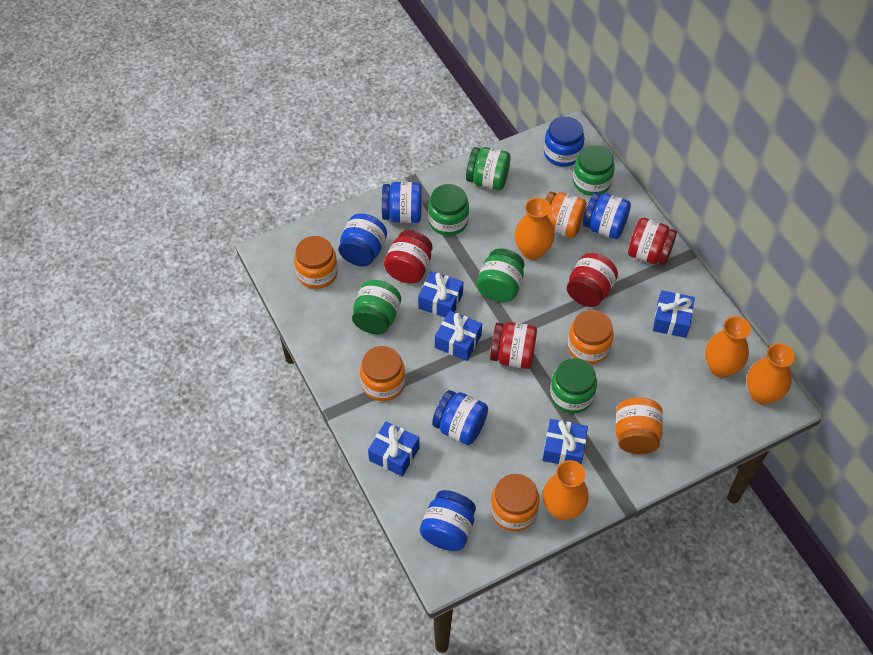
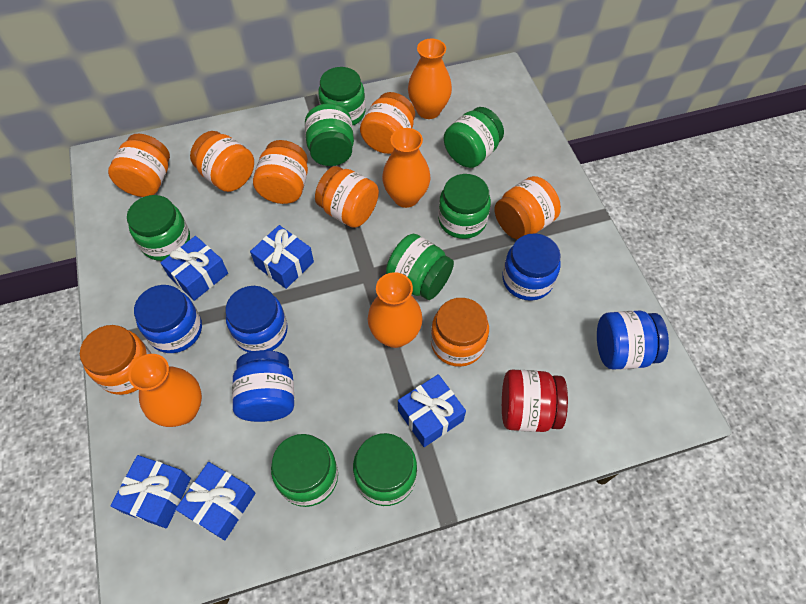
blue jar: [339,214,387,266] [382,182,422,223] [420,490,476,551] [432,390,488,445] [544,116,585,167] [583,192,631,239] = 6 -> [134,285,202,353] [225,286,288,353] [232,350,294,422] [502,233,561,301] [597,311,669,370] = 5
green jar: [352,280,401,334] [428,184,469,236] [466,147,510,190] [476,249,524,302] [550,358,597,413] [573,145,615,196] = 6 -> [127,195,190,261] [271,434,338,507] [305,103,354,166] [318,67,365,126] [353,433,417,506] [386,234,454,300] [438,174,491,239] [444,107,504,168] = 8
orange jar: [294,236,338,289] [360,346,405,401] [491,474,540,531] [545,191,587,238] [567,310,614,364] [616,397,663,454] = 6 -> [80,325,151,395] [108,134,170,197] [190,131,254,192] [253,140,308,204] [315,166,379,228] [360,92,415,154] [431,298,489,367] [494,176,561,239] = 8
red jar: [384,230,432,283] [490,322,537,369] [567,253,618,307] [628,218,677,265] = 4 -> [502,370,568,432] = 1

